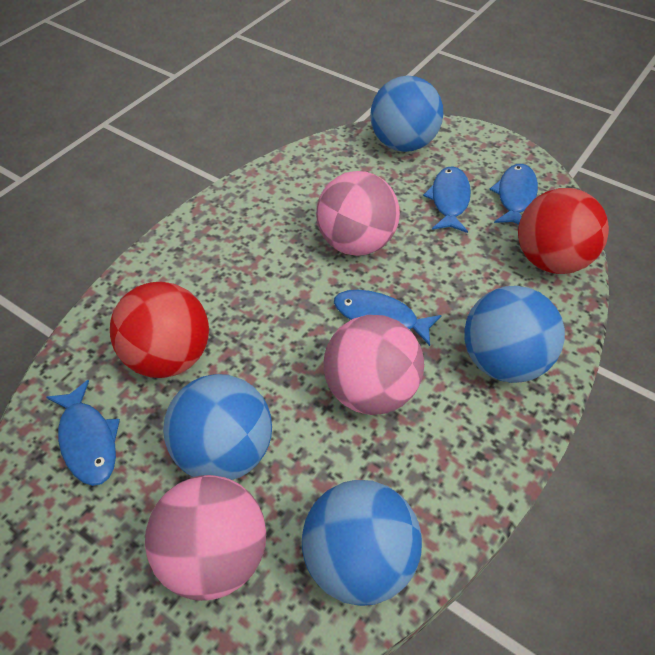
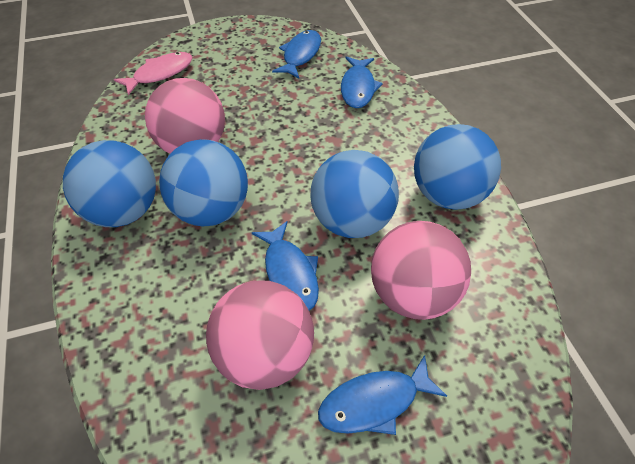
pink fish: none = 0 -> [114,52,193,95] = 1
red ball: [110,282,209,378] [518,188,609,274] = 2 -> none = 0

